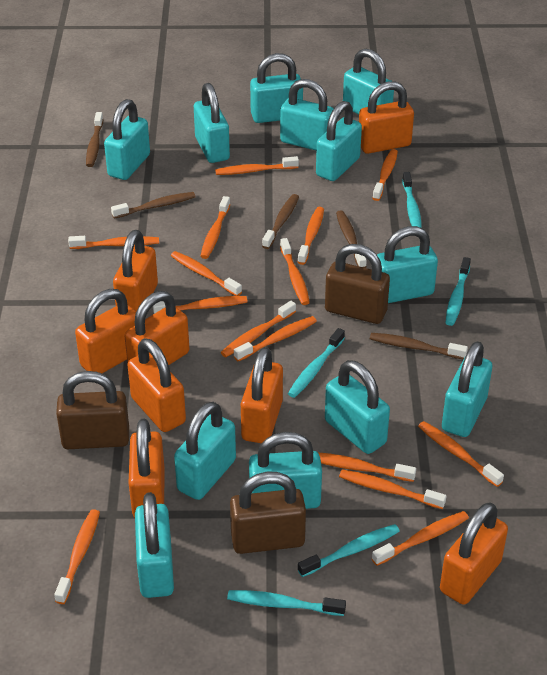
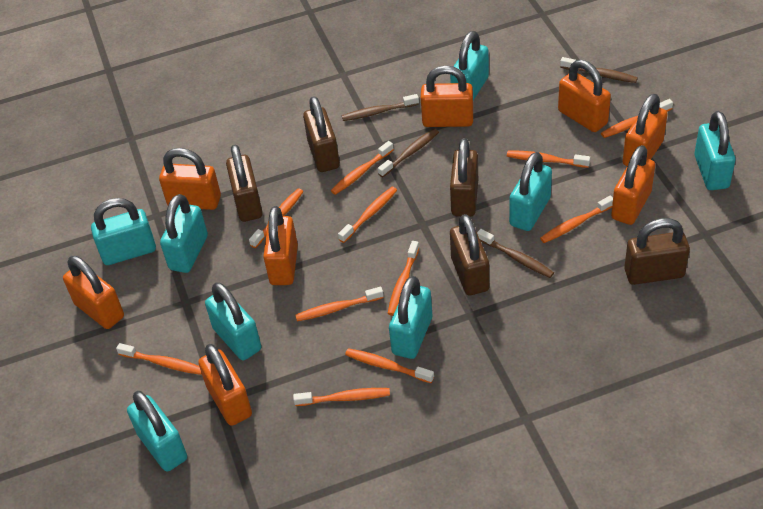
brown padlock: [56,371,129,449] [230,472,306,554] [325,244,390,324] = 3 -> [226,144,263,222] [303,96,340,172] [450,138,478,217] [450,214,489,295] [624,218,690,285] = 5
brown toothbrush: [86,112,103,167] [111,192,196,219] [262,194,299,249] [336,210,367,268] [370,333,468,359] = 5 -> [342,94,419,121] [378,129,439,177] [477,229,554,278] [560,57,638,83] = 4
orange toothbrush: [54,509,100,604] [68,236,159,249] [153,296,247,314] [171,251,242,296] [200,196,230,259] [215,156,299,175] [221,301,296,357] [234,316,317,362] [280,238,310,305] [298,207,324,265] [319,453,416,482] [339,469,447,509] [372,149,398,201] [372,511,469,566] [418,421,504,487] = 15 -> [116,343,202,375] [249,188,304,248] [293,388,390,406] [295,287,384,321] [331,141,394,195] [338,187,397,243] [345,348,434,383] [387,241,419,316] [507,151,590,168] [540,196,613,243] [601,99,673,138] = 11
turquoise padlock: [104,99,150,180] [135,492,174,598] [174,402,236,500] [194,83,230,163] [249,432,322,509] [250,53,303,123] [280,79,334,150] [316,101,362,181] [325,360,390,454] [343,49,394,115] [377,226,438,303] [442,341,492,437] = 12 -> [91,198,156,265] [127,391,187,471] [160,194,208,273] [205,282,261,360] [389,276,432,359] [450,31,489,100] [509,152,552,231] [694,111,736,190] = 8
turquoise toothbrush: [227,590,346,616] [288,328,345,398] [298,524,400,577] [402,172,422,228] [446,257,471,326] = 5 -> none = 0

